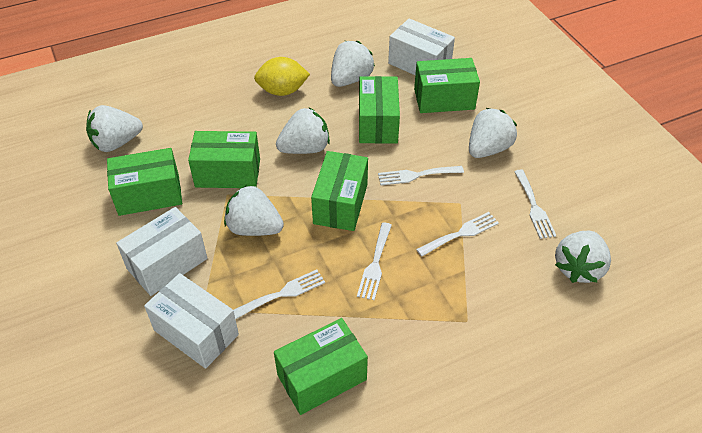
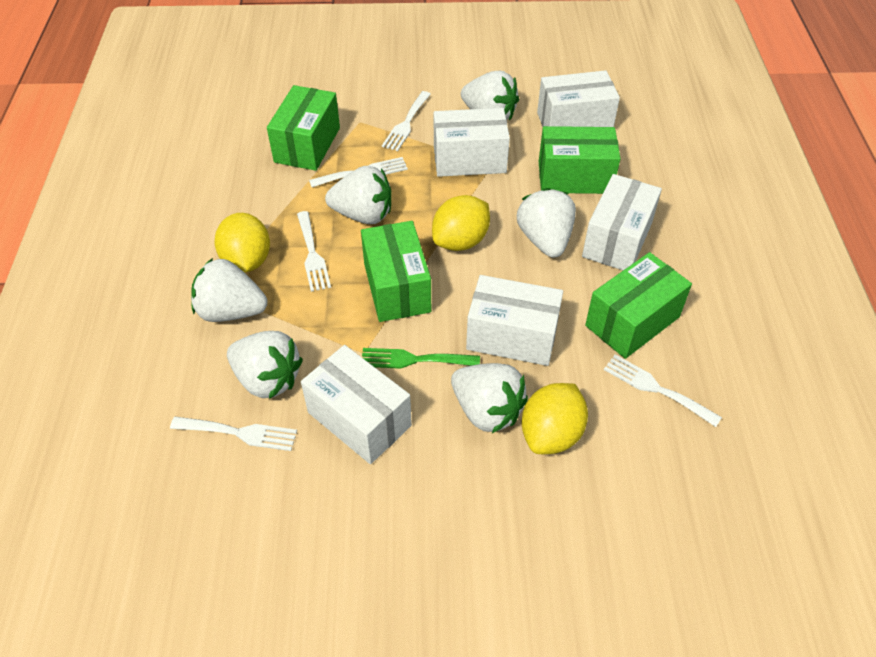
green box: [107,148,182,216] [188,131,260,188] [274,318,368,415] [311,151,368,231] [359,76,400,144] [414,58,480,113] = 6 -> [267,85,340,171] [361,221,431,322] [539,126,621,194] [585,252,692,359] = 4
green fork: none = 0 -> [362,348,480,369] = 1
white box: [116,207,207,296] [144,273,239,369] [388,19,455,75] = 3 -> [301,345,412,464] [434,108,510,177] [466,275,563,366] [537,70,620,127] [582,174,662,270] = 5
yellow lemon: [254,57,310,96] = 1 -> [214,213,270,272] [432,195,490,251] [522,383,588,454] = 3

